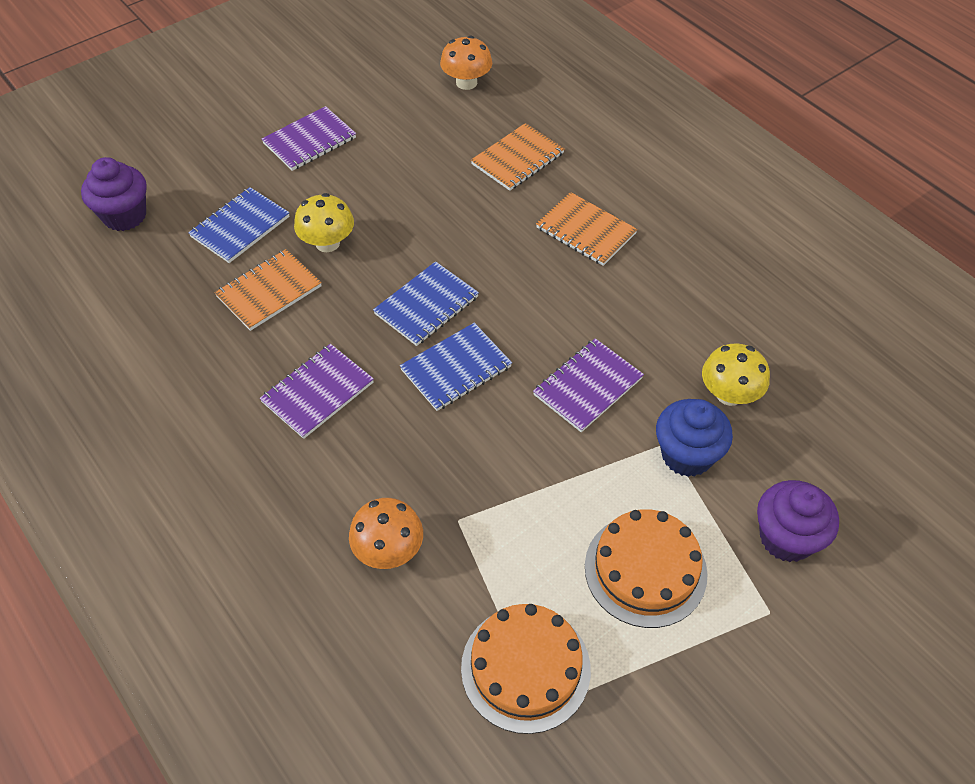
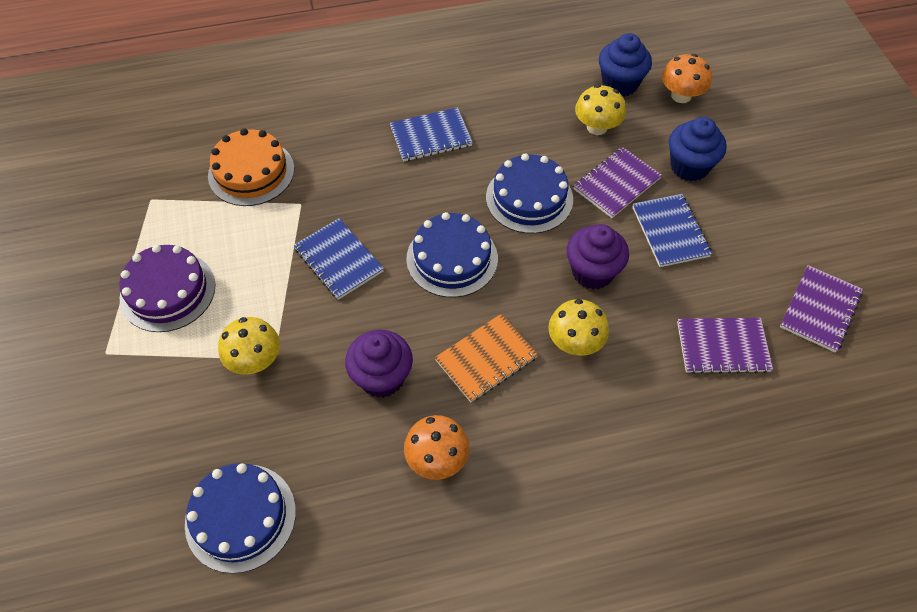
blue cake: none = 0 -> [185,463,296,573] [406,212,498,297] [486,154,573,234] = 3
blue cupcake: [656,399,733,477] = 1 -> [599,33,652,97] [669,117,727,181] = 2
orange cake: [461,604,591,734] [585,509,708,628] = 2 -> [208,128,294,206] = 1
orange notebook: [214,249,322,331] [471,123,565,191] [536,192,638,266] = 3 -> [435,313,539,402] = 1
purple cake: none = 0 -> [119,245,215,332] = 1
yellow mushroom: [294,193,354,252] [702,343,770,406] = 2 -> [218,317,280,375] [548,299,609,356] [575,85,626,135] = 3

